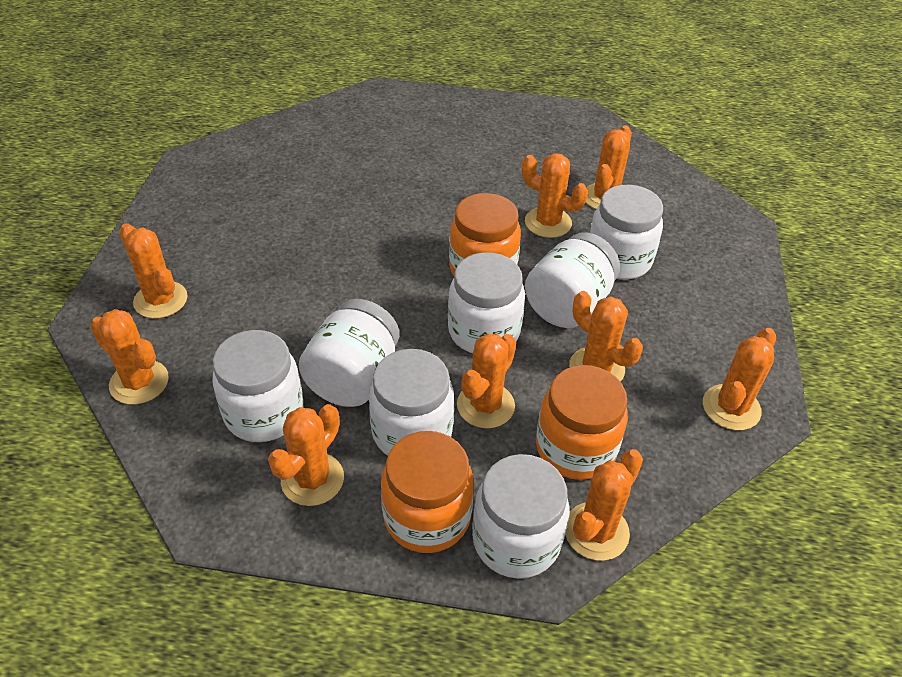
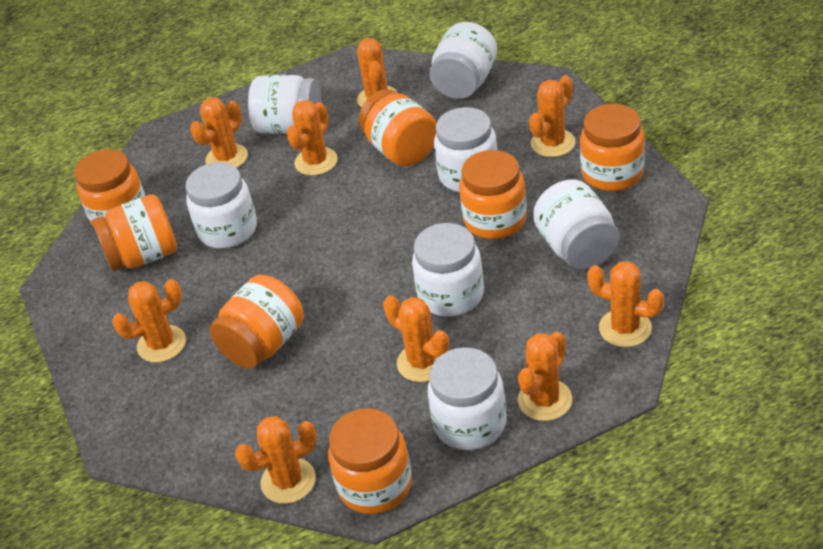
orange jar: [381,431,474,553] [449,193,521,276] [536,365,628,480] = 3 -> [75,149,145,227] [92,194,177,271] [209,275,304,369] [328,408,412,514] [359,89,437,166] [459,150,527,239] [580,104,645,191] = 7

